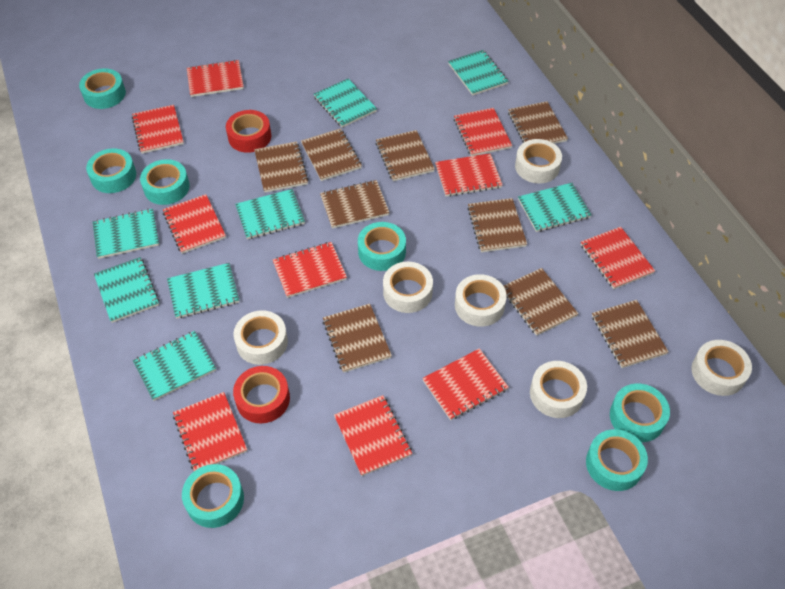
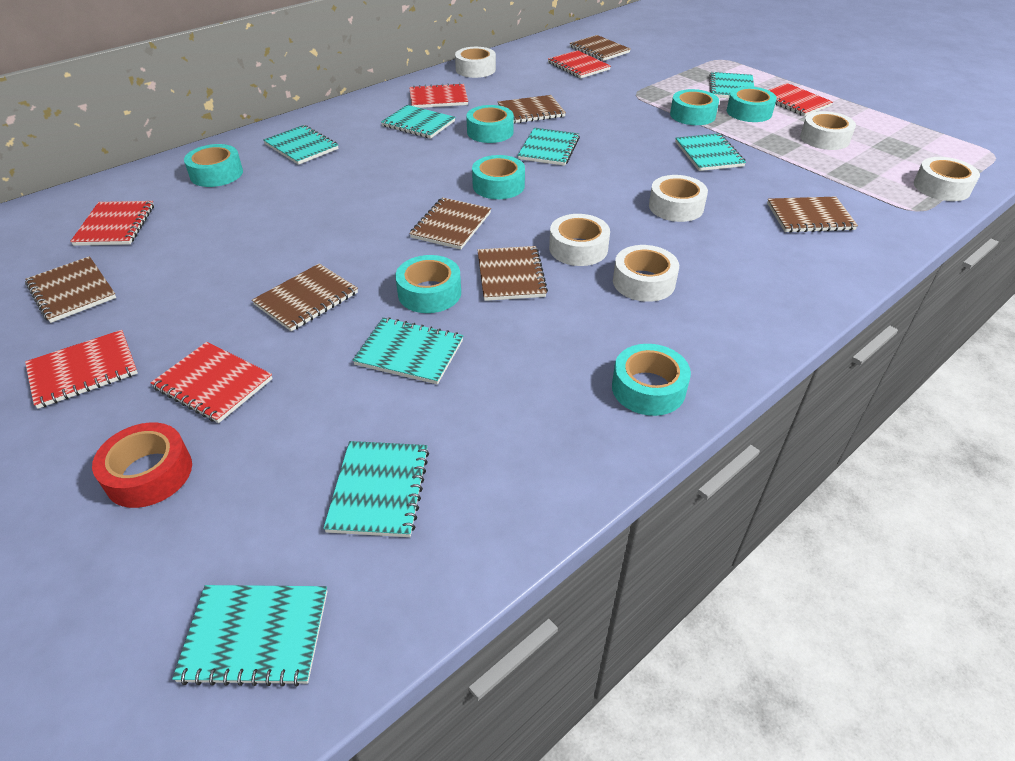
brown notebook: [254,141,309,192] [301,128,362,181] [320,180,390,229] [323,304,392,373] [376,130,435,181] [467,198,527,252] [504,268,579,336] [508,101,568,144] [592,300,669,368] = 9 -> [25,256,116,323] [252,264,358,331] [409,197,491,249] [477,246,548,301] [498,95,566,124] [570,35,630,61] [767,197,858,233] = 7
red notebook: [132,105,184,154] [163,194,226,254] [173,392,247,471] [187,60,244,97] [273,242,347,298] [334,395,412,476] [422,348,509,420] [435,153,502,197] [454,108,512,156] [581,227,655,289] = 10 -> [25,330,138,409] [70,201,154,246] [150,342,273,423] [409,83,468,108] [548,50,611,78] [769,83,833,116] = 6
red tape: [226,110,271,153] [233,366,290,424] = 2 -> [92,423,192,508] = 1

